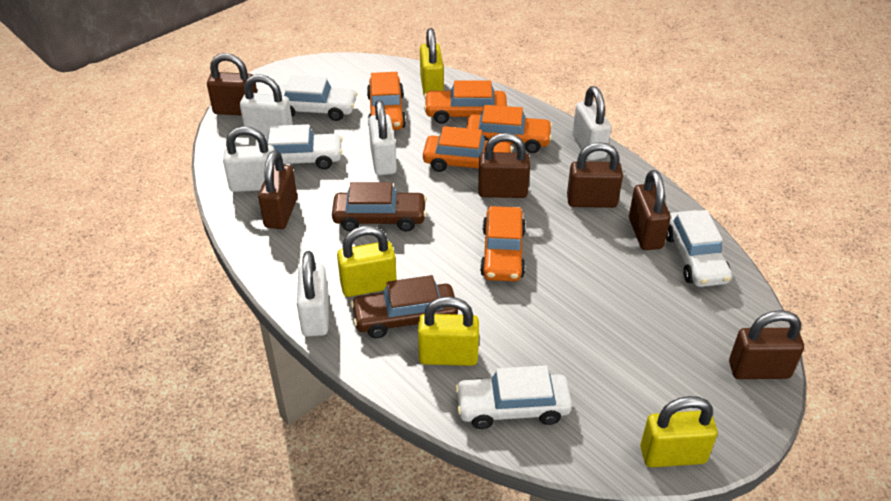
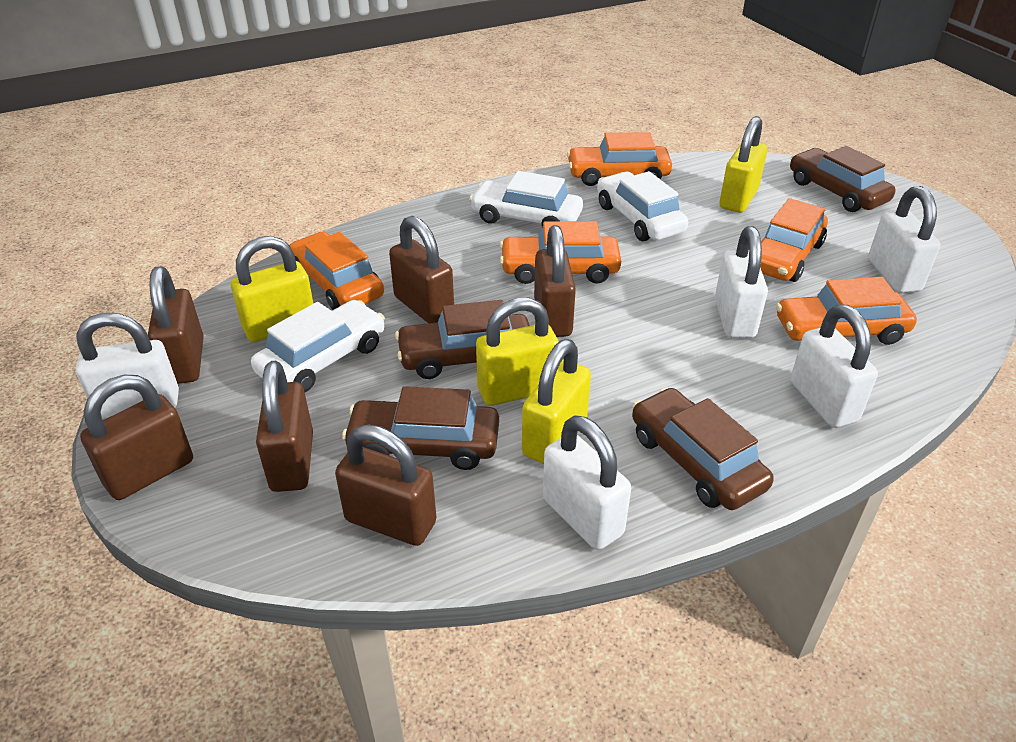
brown car: [332,182,427,232] [350,275,458,338] = 2 -> [342,386,499,470] [395,300,530,379] [632,387,774,510] [790,146,895,212] = 4
white car: [255,124,343,170] [279,75,357,121] [455,365,572,429] [666,210,732,287] = 4 -> [251,300,385,392] [469,171,583,227] [597,171,688,241] = 3

